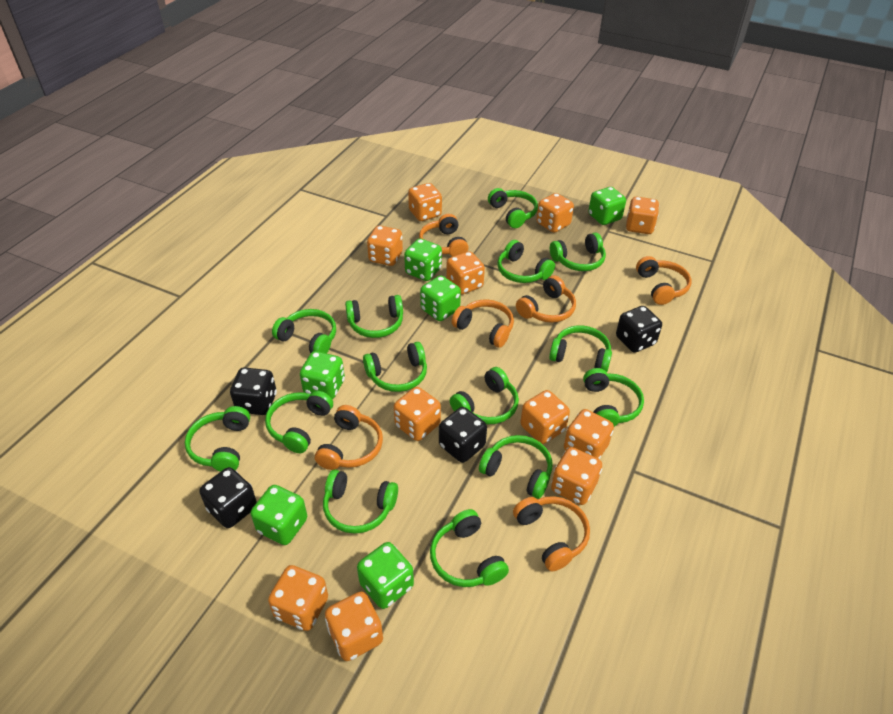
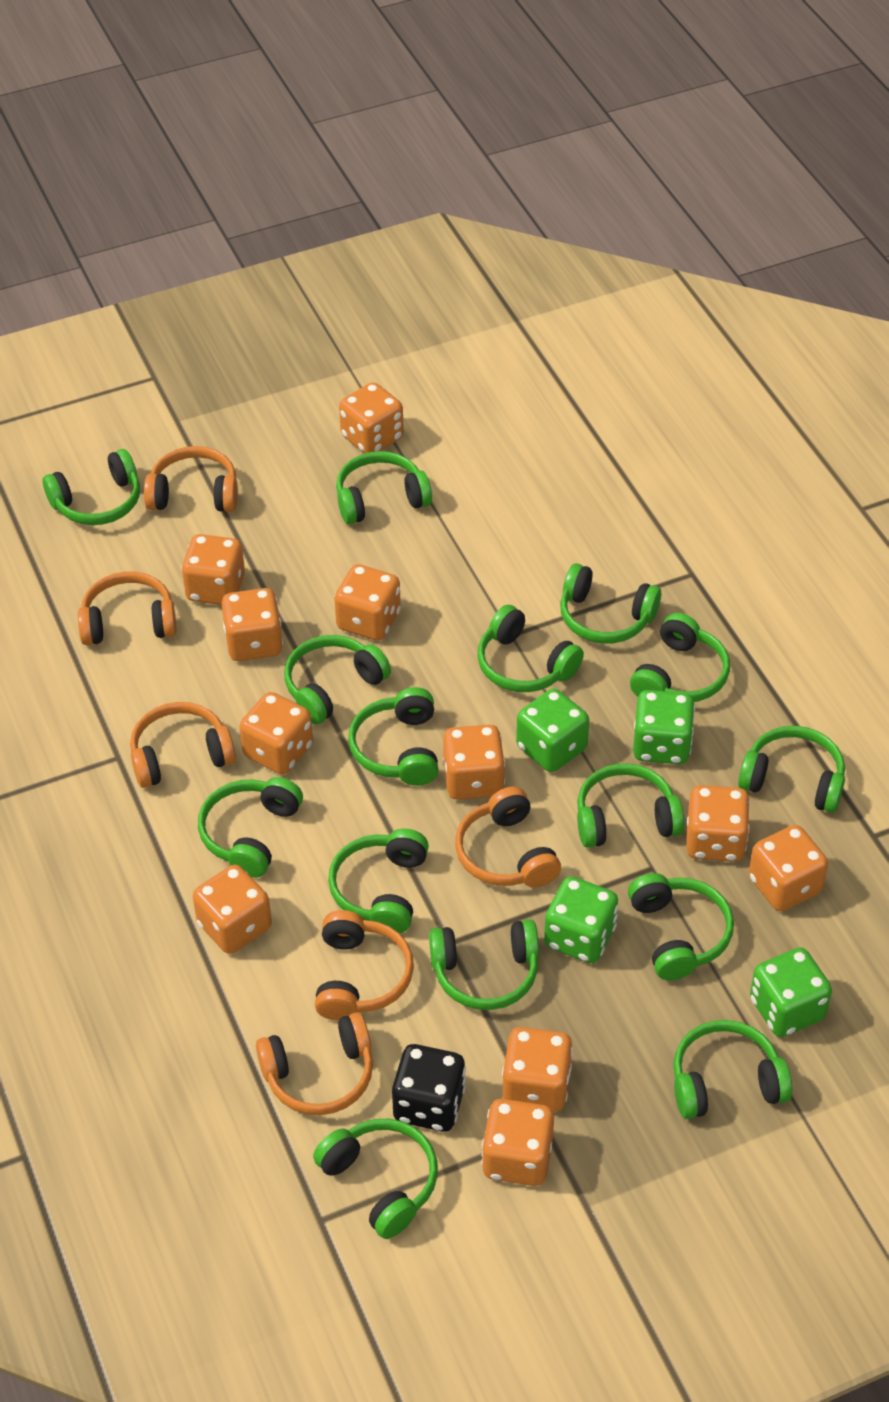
black dice: [199,467,257,528] [230,367,277,415] [439,407,487,463] [616,306,662,353] = 4 -> [392,1044,466,1132] = 1
green dice: [251,485,307,545] [300,351,345,399] [357,542,414,609] [404,238,442,281] [420,275,461,321] [588,187,626,225] = 6 -> [516,689,589,772] [544,876,618,963] [633,690,695,764] [750,948,832,1037] = 4
green headphones: [185,406,250,472] [265,391,333,453] [272,309,336,353] [323,470,398,534] [345,295,403,338] [363,342,427,392] [430,509,509,587] [450,367,519,424] [479,435,552,499] [488,188,538,228] [497,240,555,283] [549,325,612,372] [550,233,606,271] [583,368,644,427] = 14 -> [43,449,140,525] [198,777,303,878] [284,635,391,724] [313,1119,438,1239] [328,828,429,933] [336,451,432,524] [348,687,438,786] [429,920,539,1010] [477,605,584,692] [560,563,661,644] [577,763,684,848] [628,873,734,980] [630,613,730,702] [673,1020,792,1119] [738,726,845,813] = 15

